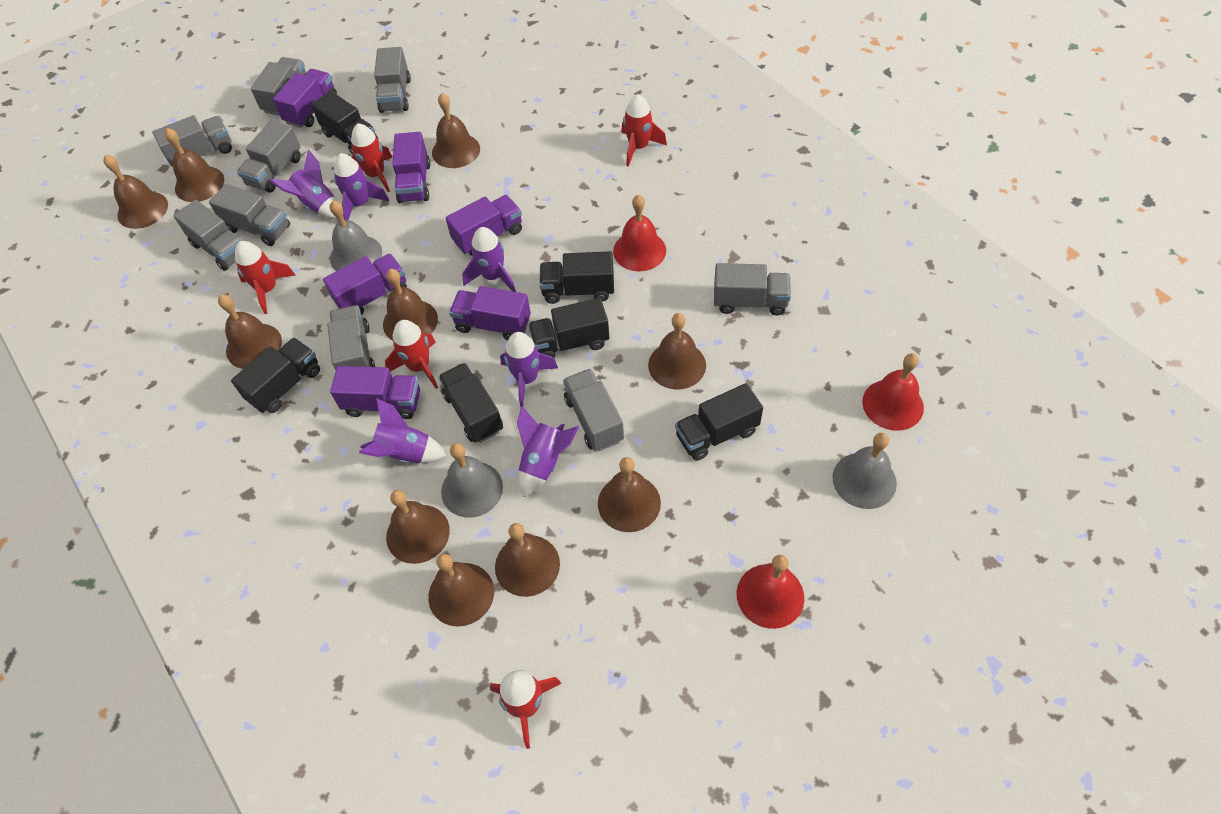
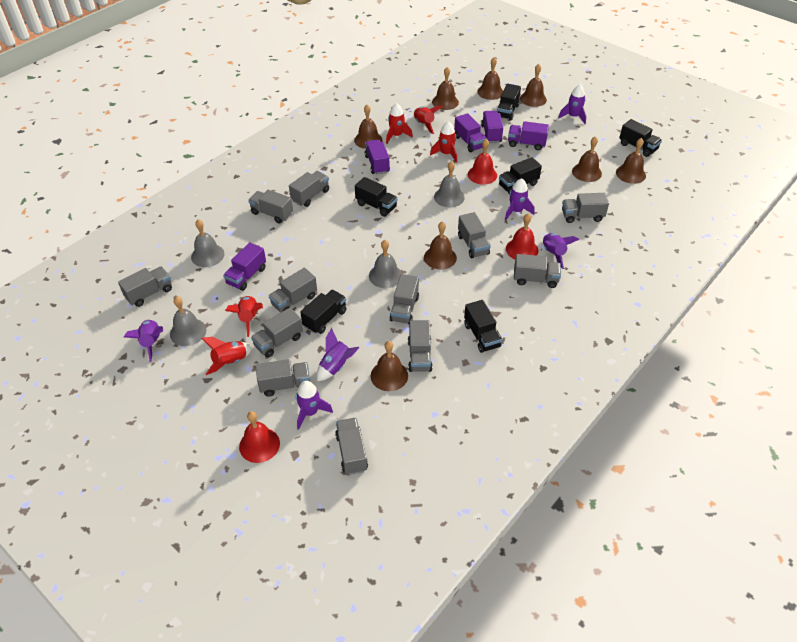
brown bell: [103,155,168,229] [165,128,224,202] [218,295,282,369] [383,269,438,341] [386,490,450,564] [428,554,494,627] [432,93,480,168] [495,523,560,597] [598,457,661,532] [648,313,706,390] = 10 -> [354,105,383,149] [371,341,408,391] [424,221,457,270] [432,67,459,110] [477,57,503,100] [520,64,547,107] [572,136,602,182] [616,138,646,184] = 8
grey bell: [329,200,382,271] [441,443,503,518] [832,433,897,509] = 3 -> [170,296,206,346] [191,219,224,267] [369,240,402,288] [434,161,465,207] = 4
grey truck: [153,115,232,167] [174,200,242,271] [209,184,290,246] [237,121,301,193] [251,57,306,115] [327,305,375,370] [374,47,411,113] [563,369,624,451] [714,263,791,315] = 9 -> [118,267,172,307] [248,190,293,224] [251,308,303,358] [256,359,310,397] [269,268,317,312] [289,171,329,207] [335,418,368,475] [390,274,419,324] [408,320,432,372] [458,212,491,258] [514,254,561,288] [562,193,609,223] = 12
purple truck: [273,69,337,128] [323,254,407,315] [330,366,420,419] [392,132,430,203] [446,195,522,256] [449,286,531,341] = 6 -> [223,242,266,291] [365,140,390,174] [454,113,487,152] [481,111,503,143] [508,121,549,150] = 5

